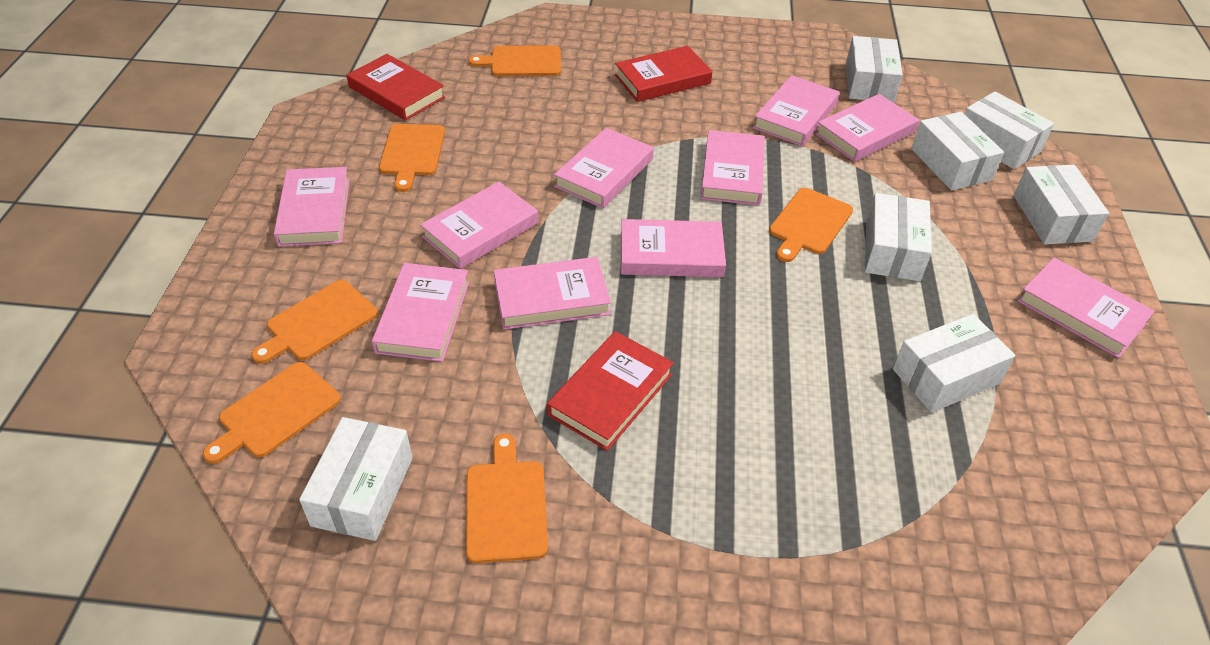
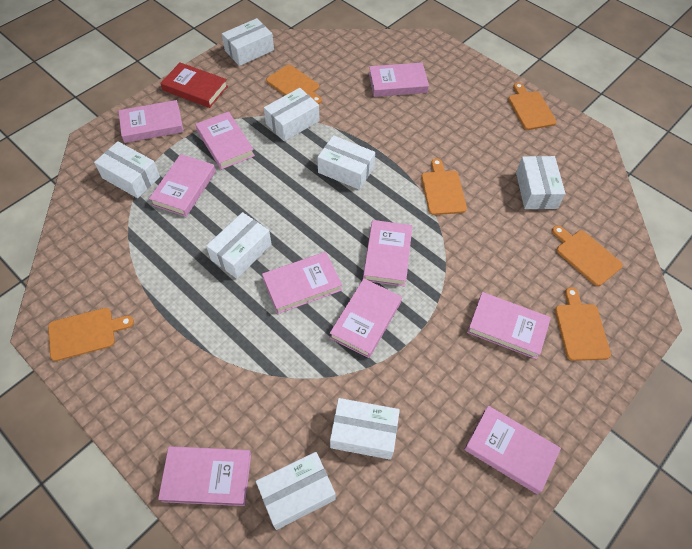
red book: [347,54,445,121] [547,331,674,451] [615,46,713,102] = 3 -> [161,62,228,108] = 1
white box: [299,417,413,541] [846,36,903,103] [865,193,932,281] [893,314,1015,413] [911,112,1004,191] [965,91,1054,169] [1014,165,1109,245] = 7 -> [94,141,160,198] [206,212,272,279] [222,18,274,66] [256,452,335,530] [264,88,319,141] [317,135,375,190] [330,398,400,460] [516,156,566,209] = 8

